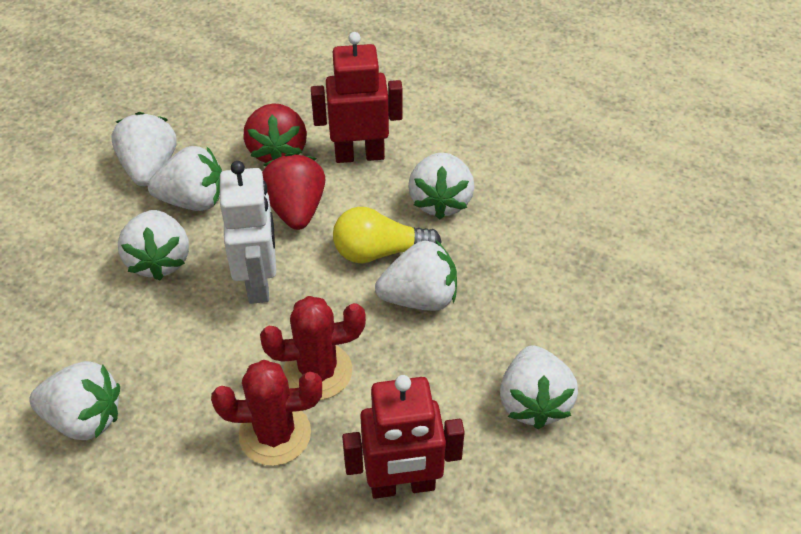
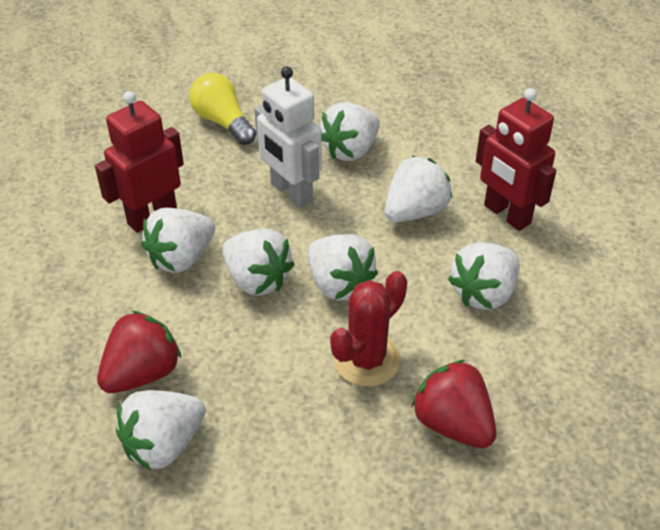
red cactus: [211,360,322,466] [260,296,366,400] = 2 -> [330,271,407,387] = 1

